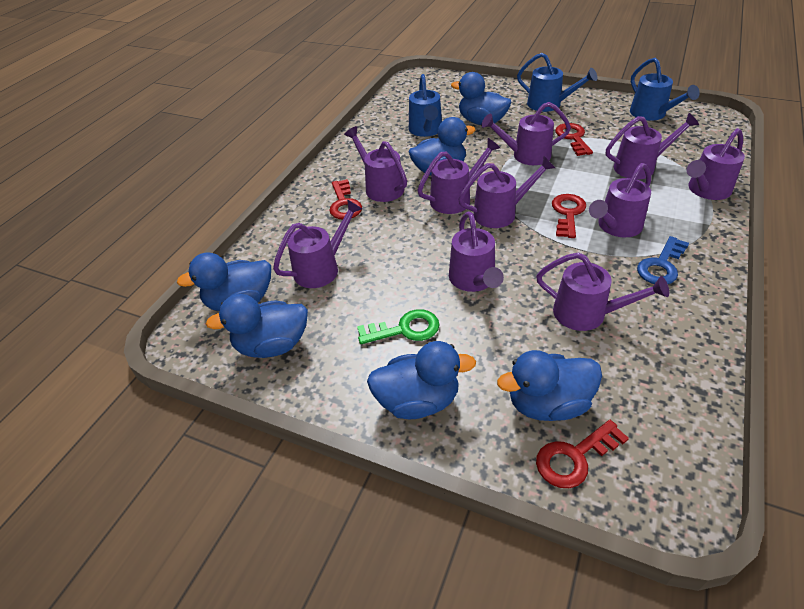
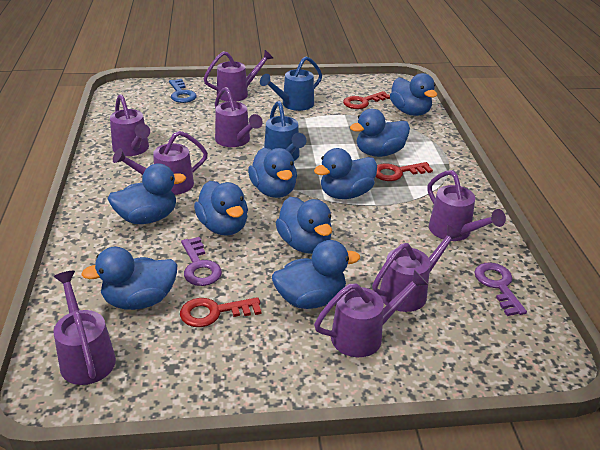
blue duck: [177,253,271,311] [206,294,308,358] [367,341,476,419] [409,117,475,176] [451,72,511,125] [497,350,602,421] = 6 -> [81,247,177,310] [107,163,186,224] [194,181,248,236] [248,148,297,198] [272,240,360,309] [276,197,332,254] [314,148,377,199] [350,109,410,157] [390,73,437,116] = 9
blue watering can: [409,74,442,137] [517,53,597,112] [630,58,700,121] = 3 -> [260,56,322,111] [264,101,306,161] = 2
green key: [357,309,439,344] = 1 -> none = 0
purple key: none = 0 -> [181,237,222,286] [474,262,527,316] = 2
purple watering can: [273,199,362,288] [344,126,407,202] [418,138,500,214] [449,211,504,292] [458,156,555,228] [481,102,571,165] [536,252,669,331] [589,163,651,237] [606,113,699,179] [687,128,745,200] = 10 -> [54,271,116,385] [110,94,150,156] [113,131,208,195] [204,50,273,102] [215,87,263,147] [314,270,428,357] [372,225,462,312] [428,170,506,241] = 8
red key: [329,179,362,219] [536,420,629,488] [552,194,586,238] [555,123,593,156] = 4 -> [180,297,261,327] [343,91,390,109] [375,162,433,181] = 3

